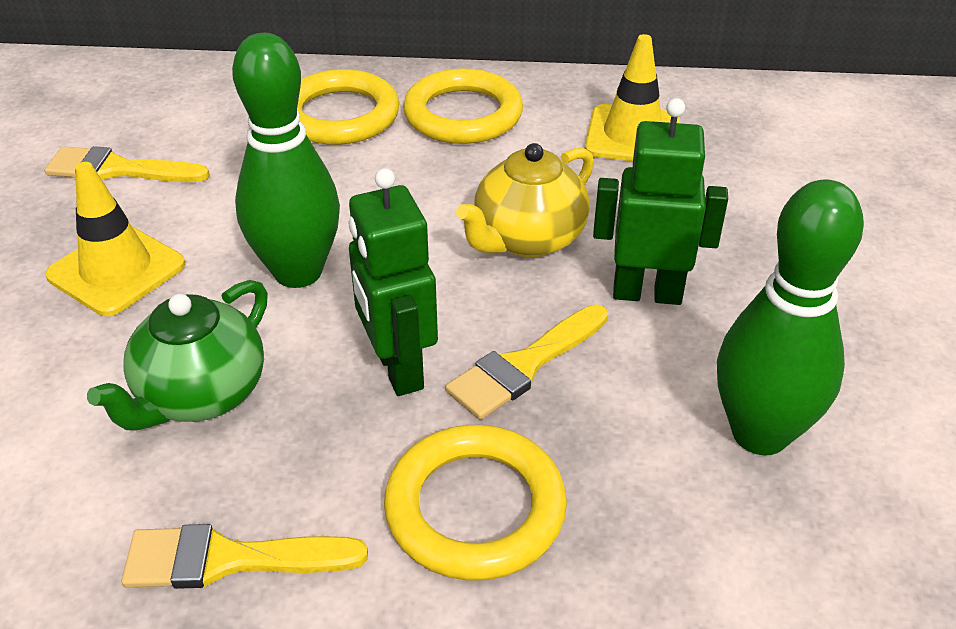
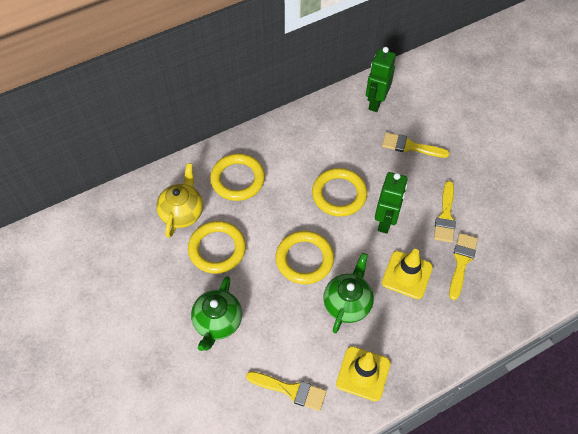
green bowling pin: [232,33,340,288] [717,179,864,455] = 2 -> none = 0
green teapot: [87,280,268,431] = 1 -> [191,276,242,351] [323,253,374,333] = 2
yellow brush: [45,146,210,182] [122,524,368,589] [445,304,608,420] = 3 -> [246,371,326,411] [382,132,449,158] [434,181,456,243] [449,233,478,300] = 4
yellow ring: [297,69,400,145] [384,425,567,581] [403,68,523,144] = 3 -> [188,221,246,274] [210,154,265,201] [276,231,334,284] [312,168,367,217] = 4

